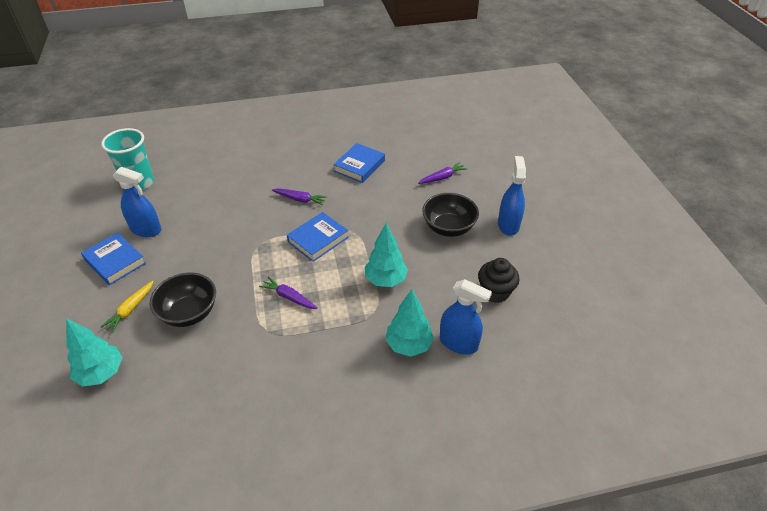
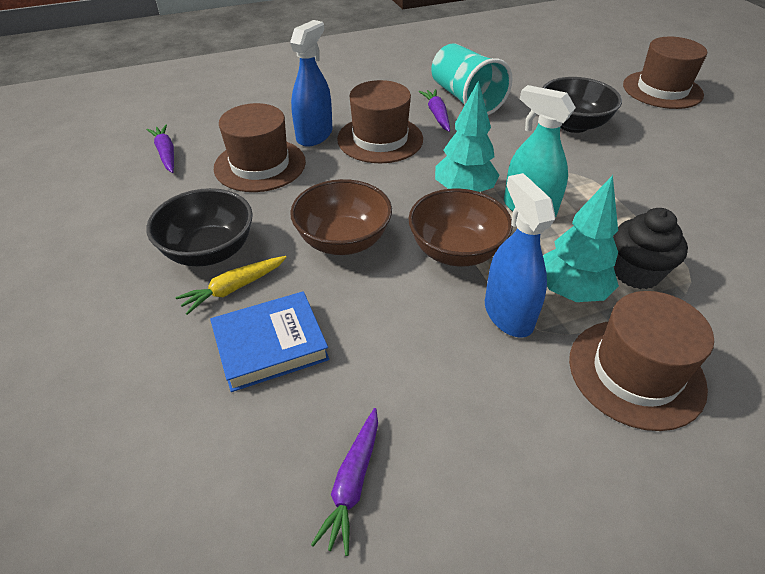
blue book: [81,232,146,285] [287,212,349,262] [333,143,385,183] = 3 -> [210,291,330,392] = 1
blue spray bottle: [113,167,161,237] [440,279,492,354] [498,156,526,236] = 3 -> [290,20,333,146] [485,173,556,338] = 2
brown bowl: none = 0 -> [290,179,392,255] [408,189,513,267] = 2
brown hat: none = 0 -> [214,103,306,192] [337,80,423,163] [569,291,714,431] [623,37,707,109] = 4
turquoise spray bottle: none = 0 -> [504,85,576,217] = 1
turquoise tree: [66,318,123,387] [365,223,408,287] [386,289,434,357] = 3 -> [435,80,500,192] [543,175,619,302] = 2

